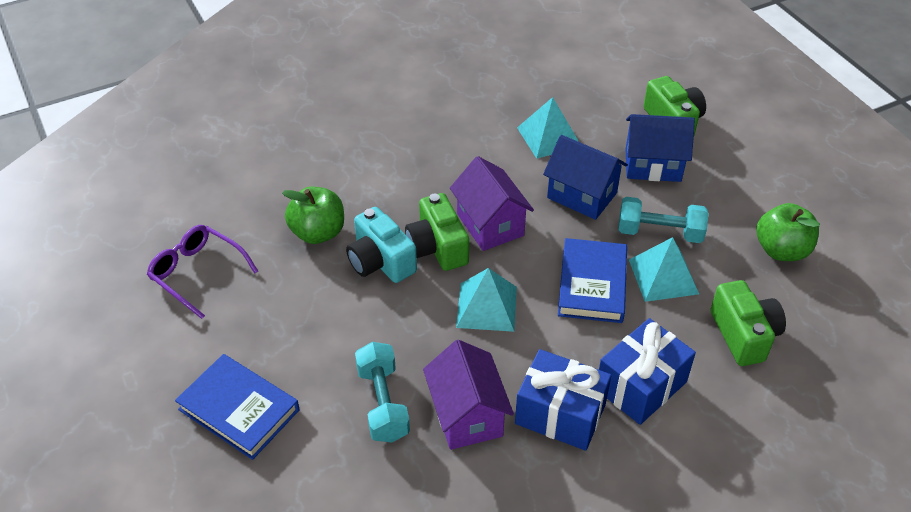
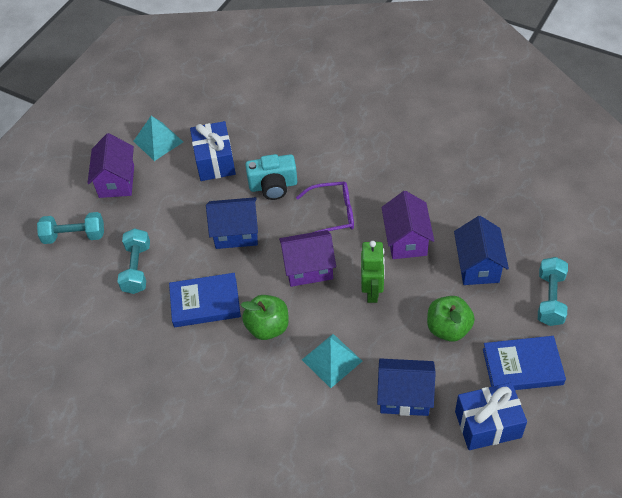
blue house: [543,135,628,220] [626,114,695,182] = 2 -> [206,197,258,249] [377,358,436,416] [454,216,509,285] = 3
green camera: [405,193,469,271] [644,76,706,135] [711,280,786,366] = 3 -> none = 0
green robot: none = 0 -> [361,241,385,303] = 1
purple house: [423,340,514,450] [450,156,534,251] = 2 -> [87,133,134,198] [279,230,336,287] [381,191,434,259] = 3
turquoise dumbbell: [355,342,410,442] [618,197,709,243] = 2 -> [37,212,104,244] [117,228,150,294] [538,257,568,326] = 3
turquoise pyramid: [456,268,517,332] [517,97,579,159] [629,237,699,302] = 3 -> [133,116,183,161] [302,334,362,388] = 2

